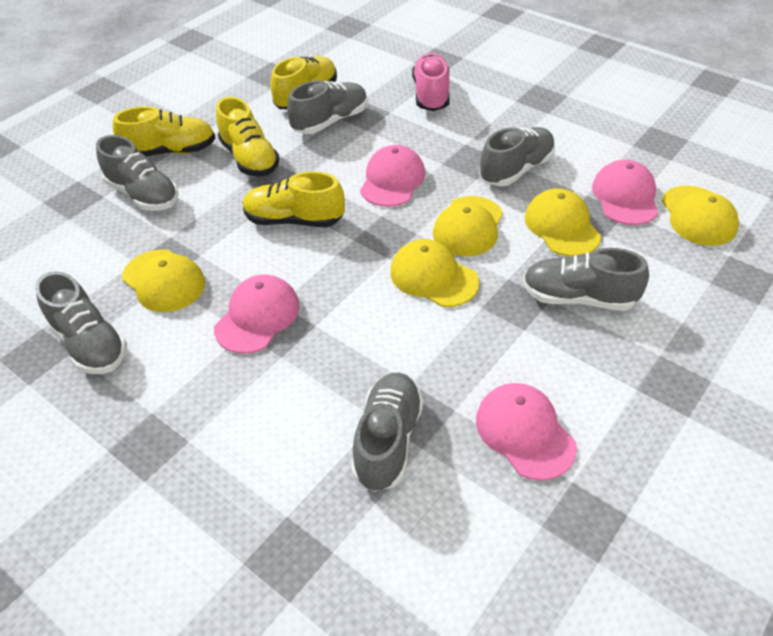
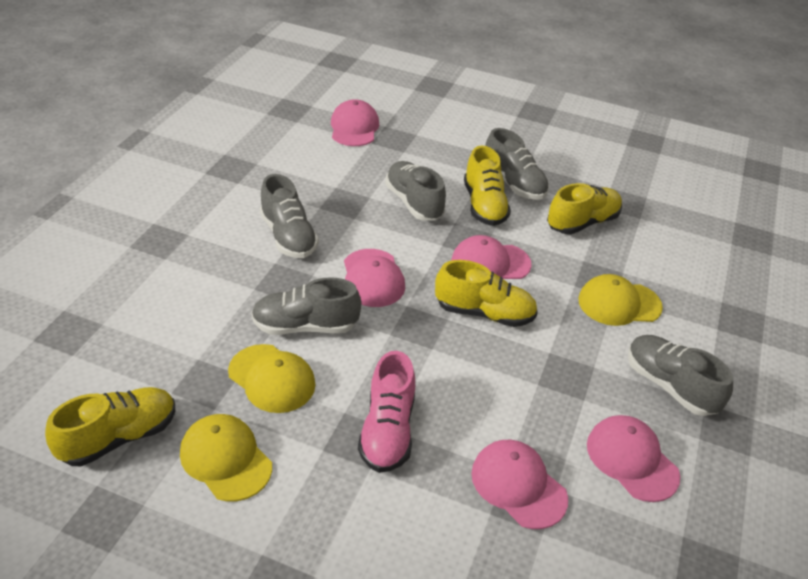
grey shoe: [35,271,127,374] [96,135,179,211] [287,80,367,134] [352,372,423,492] [479,127,555,186] [523,248,649,311] = 6 -> [251,277,361,335] [260,174,319,258] [385,161,446,221] [485,128,549,200] [628,335,733,416] = 5
pink cap: [214,274,300,354] [360,145,425,207] [476,383,577,481] [592,160,658,225] = 4 -> [331,99,379,146] [344,249,405,307] [451,235,532,279] [471,440,568,529] [587,415,680,502] = 5
yellow cap: [122,249,205,312] [390,239,479,307] [433,196,503,256] [525,188,601,256] [662,186,739,246] = 5 -> [180,414,272,502] [228,344,316,413] [578,274,663,326] = 3

